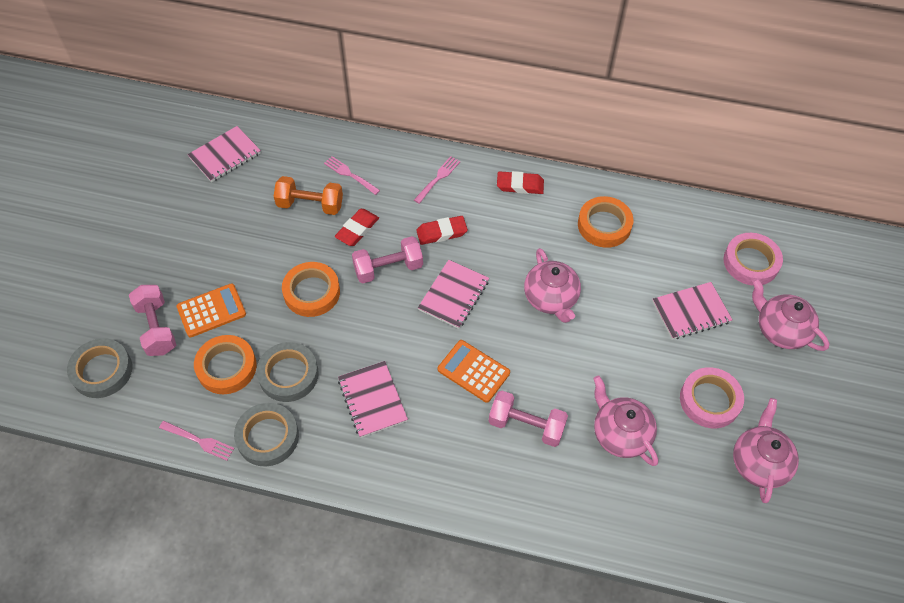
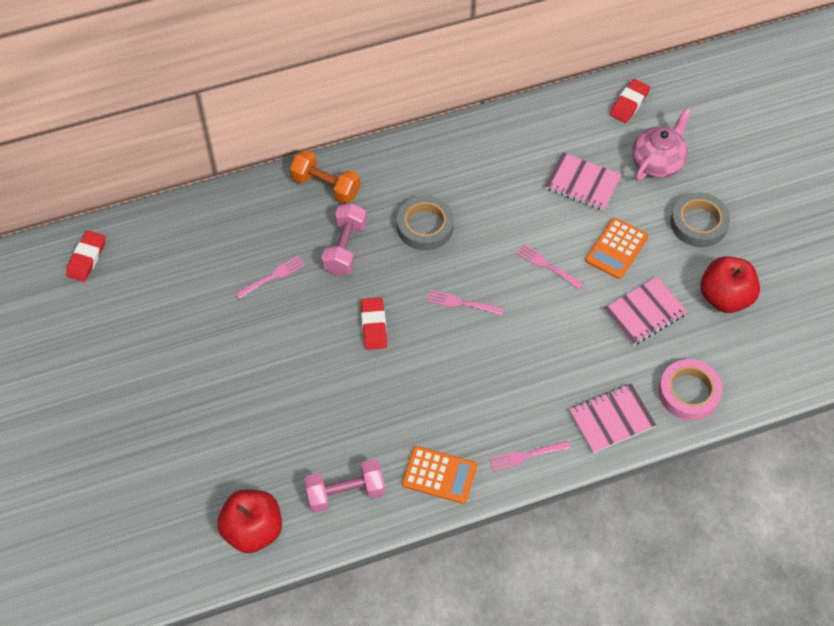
grey tape: [67,338,132,398] [234,403,299,467] [257,342,319,402] = 3 -> [397,196,454,251] [671,192,730,247] = 2
orange tape: [194,335,257,394] [282,262,340,317] [578,196,634,248] = 3 -> none = 0
pink dumbbell: [129,285,176,356] [352,236,423,283] [489,391,568,447] = 3 -> [304,459,385,513] [321,203,367,275] = 2
pink fork: [159,421,235,461] [324,156,380,195] [414,156,460,204] = 3 -> [235,256,305,299] [427,290,504,315] [489,441,570,472] [516,244,584,290] = 4
pink notebook: [187,126,261,182] [338,361,408,438] [418,260,489,329] [652,282,732,340] = 4 -> [545,152,622,211] [569,383,656,453] [603,277,687,346] = 3
pink tape: [680,367,744,428] [724,233,783,286] = 2 -> [659,359,723,421] = 1
pink teapot: [524,248,581,323] [593,376,658,466] [733,398,799,503] [752,278,829,351] = 4 -> [632,108,691,181] = 1
red apple: none = 0 -> [217,490,282,553] [700,256,760,313] = 2

